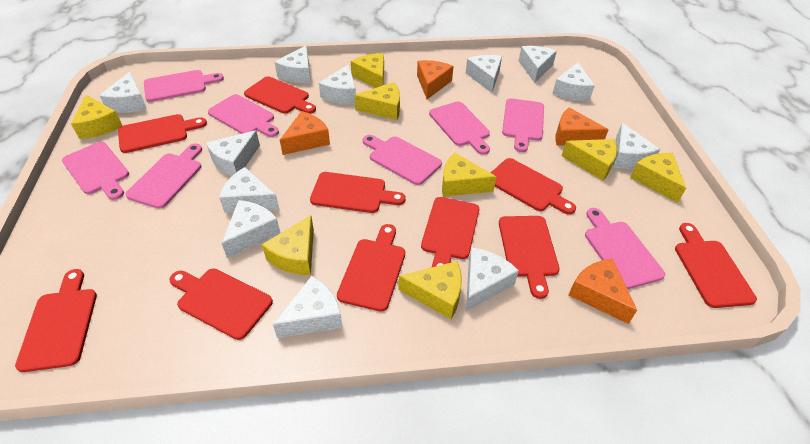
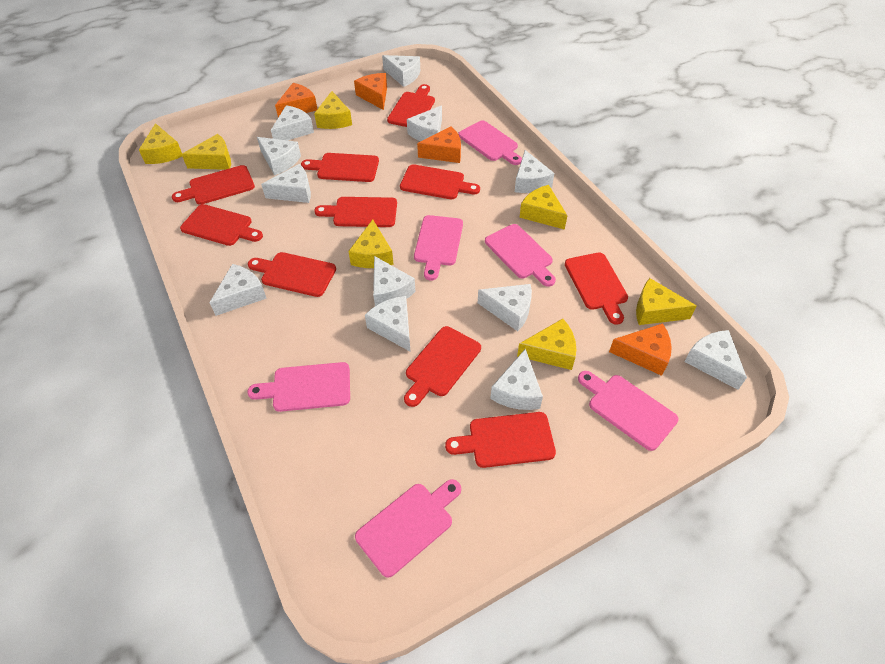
pink cutting board: [62,142,129,200] [125,144,202,209] [144,70,224,102] [208,94,279,137] [363,135,442,185] [429,101,490,155] [502,98,544,152] [585,208,665,289] = 8 -> [247,362,350,412] [355,479,461,578] [414,215,463,280] [458,120,522,165] [485,224,556,287] [578,371,679,451] = 6
yellow cheese: [71,95,122,139] [262,215,314,275] [351,53,384,88] [354,82,400,120] [399,261,462,319] [442,153,496,197] [562,139,617,181] [630,153,686,203] = 8 -> [139,123,182,164] [182,134,231,170] [314,91,352,129] [348,219,394,268] [517,319,576,370] [519,185,568,230] [636,278,697,325] = 7

